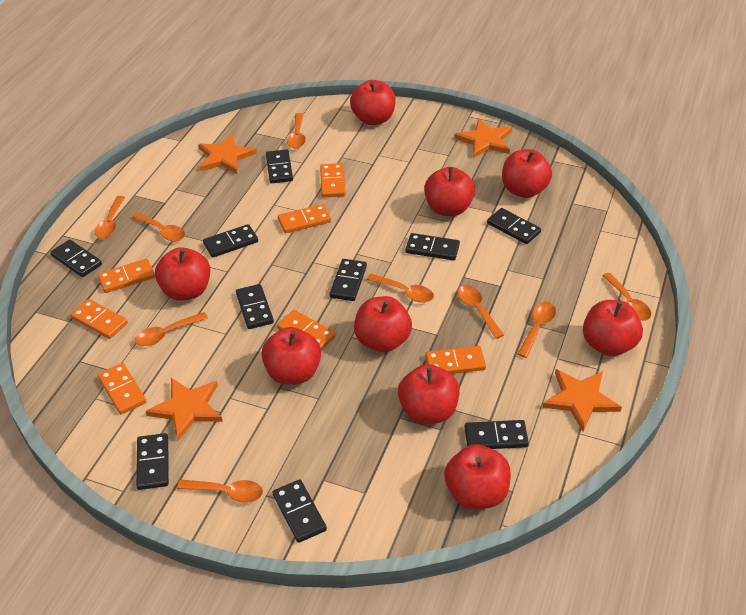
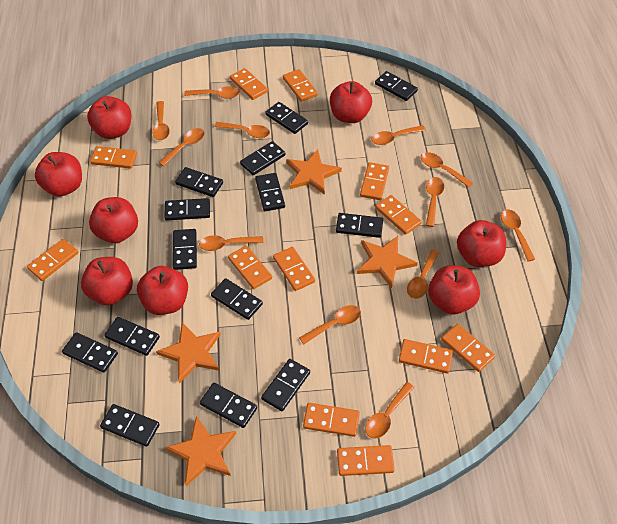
black domino: [50,239,102,277] [136,433,169,490] [203,224,258,258] [236,284,274,329] [266,149,293,183] [272,480,327,543] [329,259,367,301] [405,233,460,260] [465,420,529,449] [487,208,541,244] = 10 -> [62,332,118,373] [100,404,160,447] [104,317,160,356] [164,198,210,221] [173,229,197,270] [175,167,223,197] [200,383,257,428] [211,278,263,320] [240,141,286,175] [255,173,285,211] [261,359,310,411] [265,102,308,134] [336,213,383,238] [375,71,418,101] = 14
orange domino: [70,299,128,339] [98,259,155,293] [98,363,147,414] [277,310,336,350] [278,204,331,233] [320,163,346,198] [425,346,486,374] = 7 -> [27,239,78,281] [90,146,137,169] [228,245,272,289] [230,68,268,100] [273,247,315,291] [283,69,318,102] [303,403,360,437] [337,445,395,476] [360,162,389,200] [375,195,422,235] [399,339,453,374] [441,324,495,372] = 12
orange spoon: [95,196,125,239] [132,212,185,241] [135,312,208,346] [177,480,263,503] [287,113,306,149] [366,274,434,303] [457,285,504,339] [518,302,556,358] [602,273,651,321] = 9 -> [152,101,170,140] [158,128,205,166] [184,86,240,99] [199,235,263,251] [214,122,270,138] [299,305,361,344] [366,382,414,438] [371,125,426,145] [407,249,439,299] [421,152,473,188] [426,177,444,227] [501,209,535,261] = 12
red apple: [155,247,210,301] [261,327,321,384] [350,80,396,125] [354,296,412,352] [398,364,460,424] [424,167,475,216] [444,444,511,510] [502,149,552,198] [583,300,643,356] = 9 -> [35,152,82,196] [81,257,133,305] [87,96,131,139] [89,197,138,243] [137,266,188,315] [330,81,372,123] [428,265,480,314] [457,220,506,267] = 8

